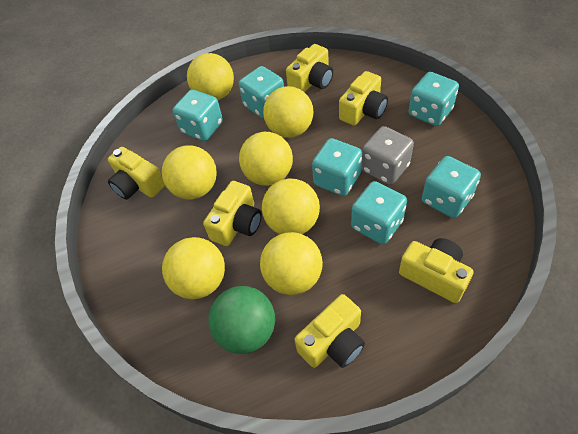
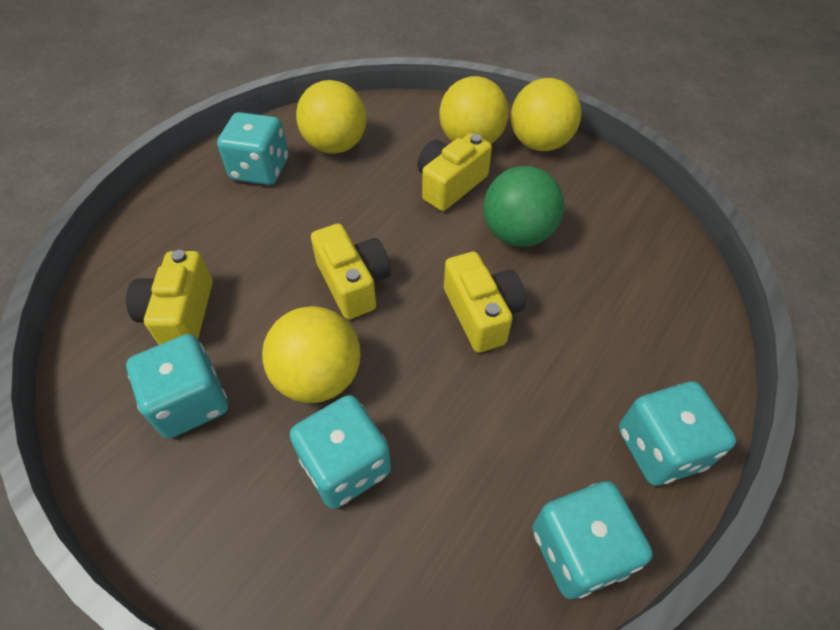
grey dice: [361,126,414,185] = 1 -> none = 0
turquoise dice: [173,89,223,141] [239,66,284,118] [312,138,362,196] [351,181,407,244] [409,72,459,126] [422,156,481,218] = 6 -> [126,334,228,438] [217,112,288,185] [290,395,391,509] [532,481,653,599] [619,381,736,486] = 5
yellow ball: [162,145,217,200] [162,237,225,299] [187,53,234,100] [239,132,293,186] [260,232,323,295] [262,179,320,234] [263,86,314,138] = 7 -> [262,306,361,403] [296,80,367,154] [440,76,509,144] [511,78,582,151] = 4
yellow camera: [108,147,165,200] [203,181,262,246] [286,44,333,92] [295,294,365,368] [339,71,388,126] [399,238,473,303] = 6 -> [126,250,213,345] [311,223,391,319] [417,133,492,211] [444,252,526,353] = 4

